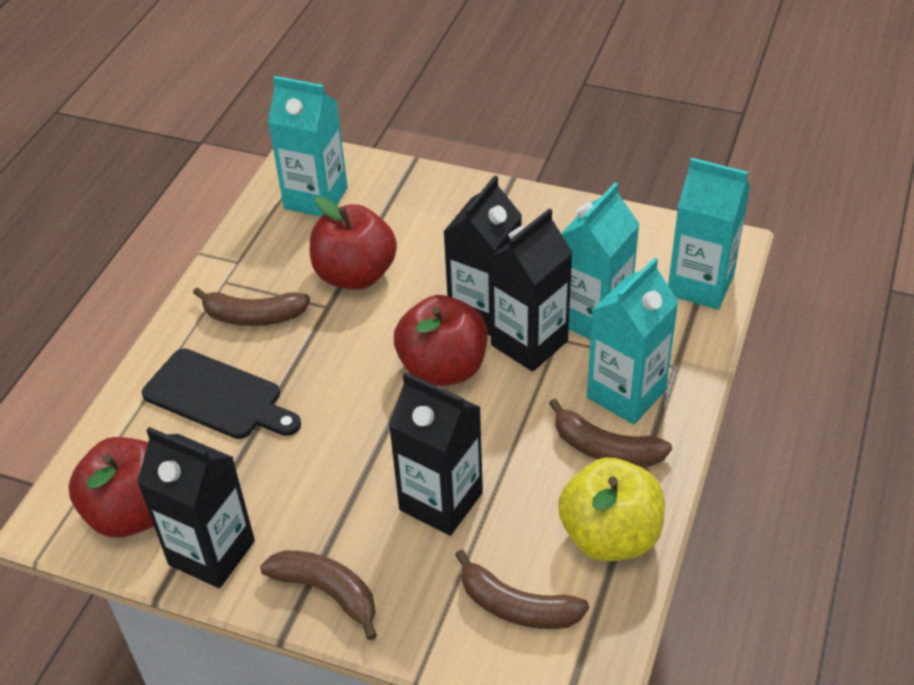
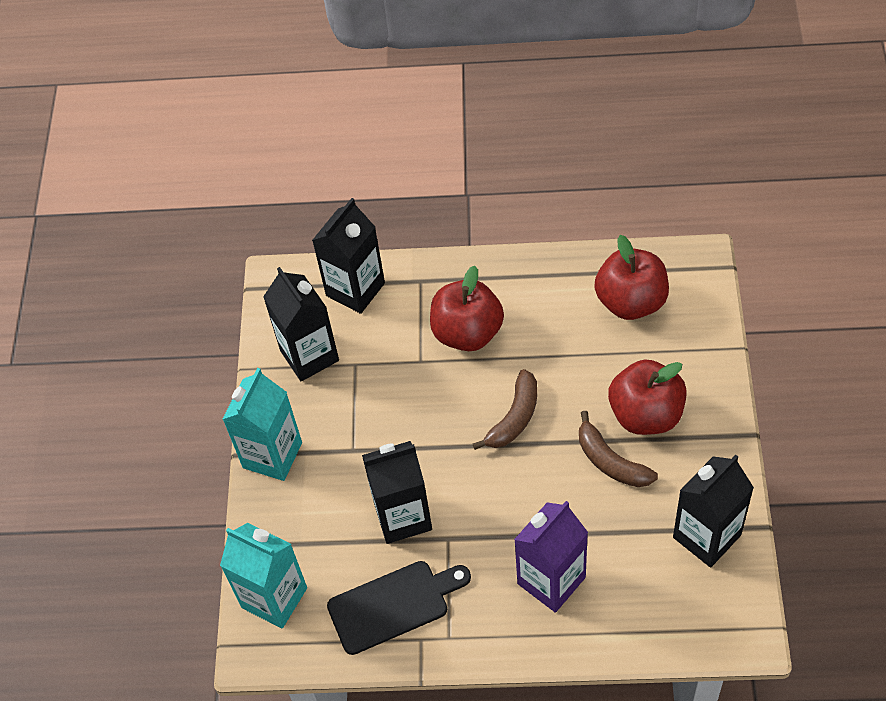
brown banana: [193,287,310,326] [260,550,377,640] [455,550,589,629] [549,399,672,467] = 4 -> [473,369,537,450] [579,411,658,487] = 2
purple carton: none = 0 -> [514,501,588,613] = 1
turquoise carton: [268,76,348,217] [561,182,639,339] [587,257,679,424] [668,158,750,310] = 4 -> [220,523,307,628] [222,368,302,481] = 2
yellow apple: [558,458,665,561] = 1 -> none = 0

